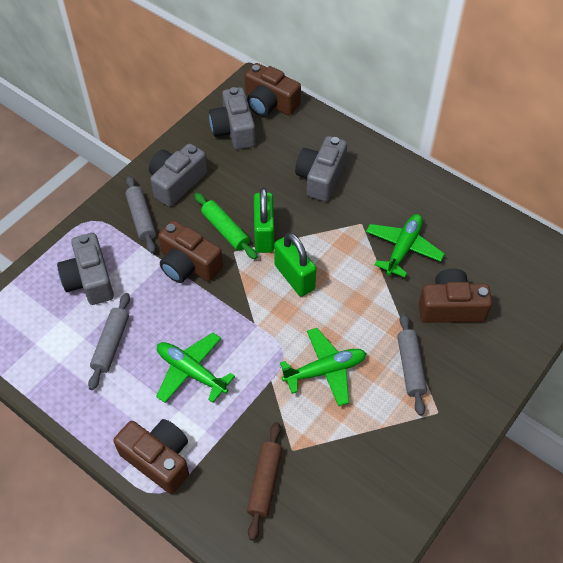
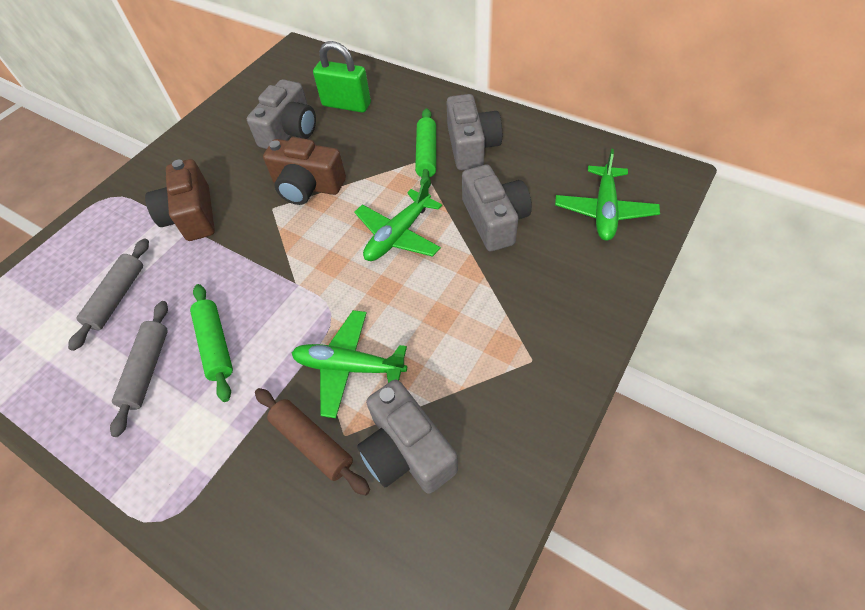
brown camera: [113,419,189,494] [158,220,223,283] [245,63,301,116] [419,269,492,323] = 4 -> [145,159,215,241] [263,137,346,205] = 2
green padlock: [254,188,274,253] [274,232,317,297] = 2 -> [313,41,371,113] = 1
green rolling pin: [194,193,258,259] = 1 -> [190,284,233,402] [415,108,436,188] = 2
grey rolling pin: [88,293,130,390] [125,175,156,254] [397,313,427,416] = 3 -> [68,238,149,351] [110,301,168,437] = 2

